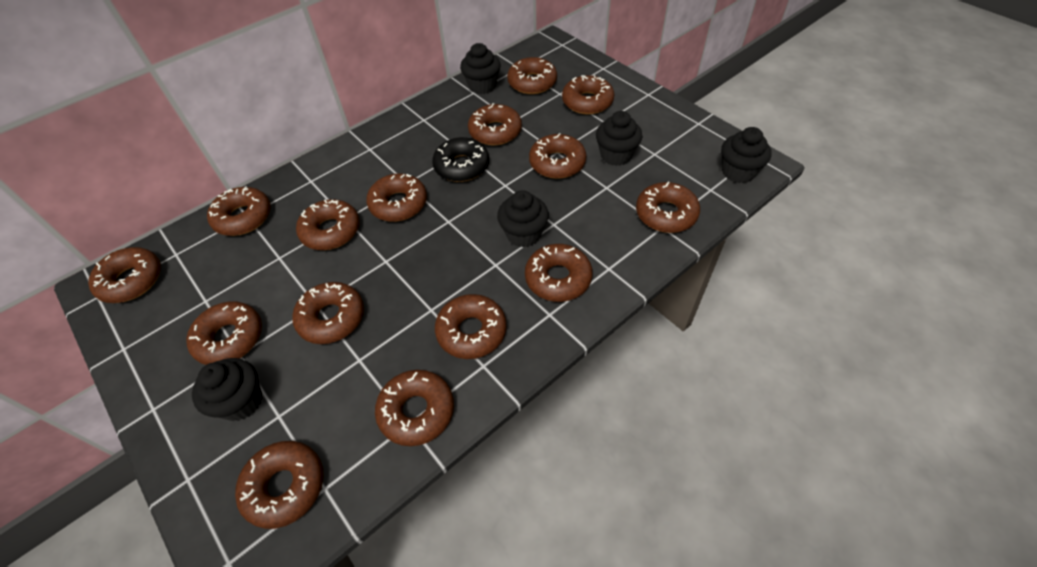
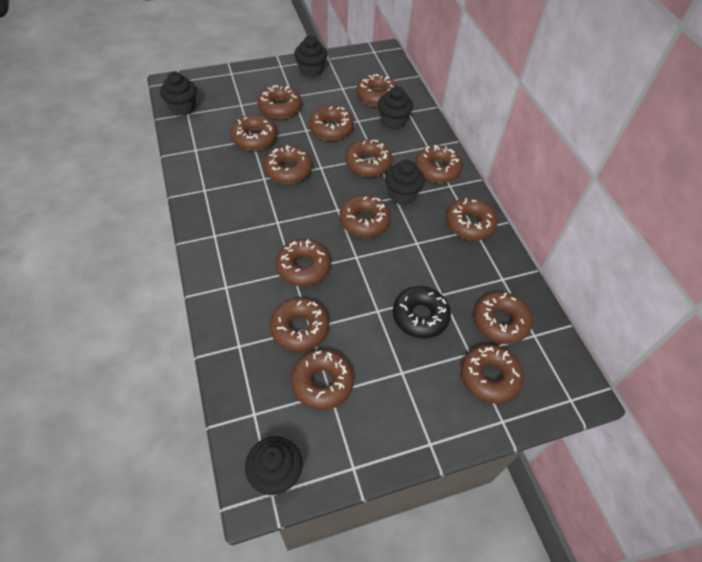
brown donut: [88,247,161,303] [186,301,262,365] [207,186,271,236] [235,441,323,529] [292,282,364,344] [296,199,360,250] [366,173,427,222] [375,370,454,446] [435,294,507,359] [468,103,522,145] [507,57,557,94] [525,244,593,302] [529,133,586,179] [562,75,615,115] [636,182,700,233] = 15 -> [230,115,277,151] [258,85,302,119] [264,145,312,184] [270,297,329,352] [276,239,331,287] [291,349,354,410] [309,106,354,141] [339,195,391,237] [345,139,393,177] [356,74,398,107] [415,145,463,183] [446,198,498,240] [461,344,523,404] [474,291,533,344] = 14

